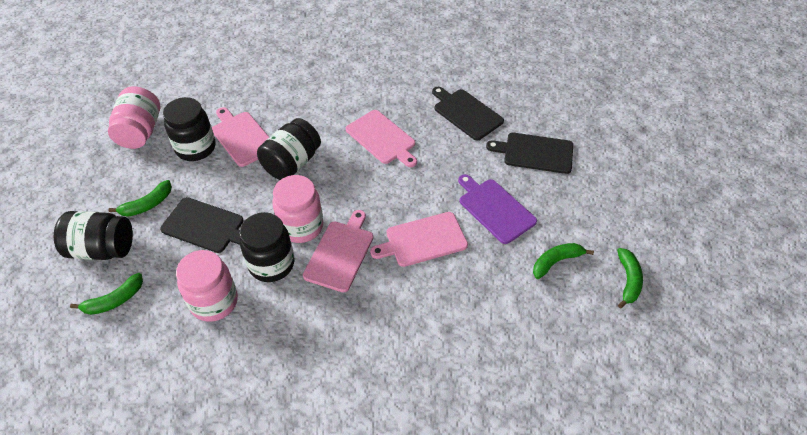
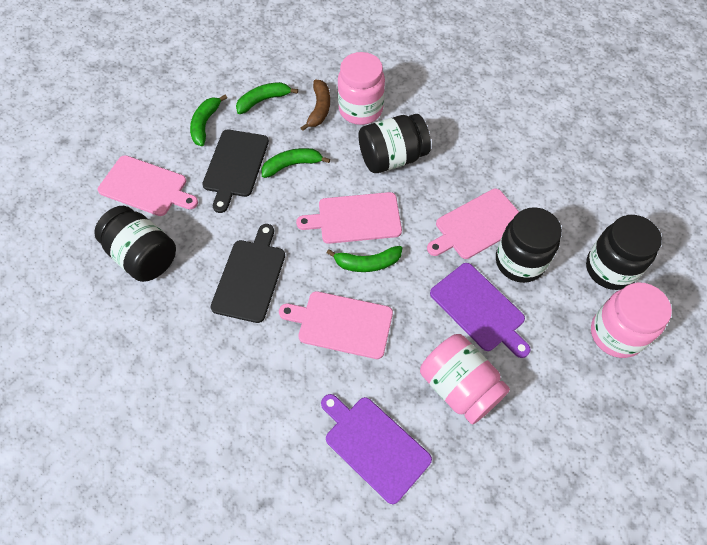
black cutting board: [160,197,243,253] [432,87,504,140] [486,133,573,174] = 3 -> [202,130,269,213] [211,224,285,323] = 2
brown banana: none = 0 -> [301,80,330,131] = 1
purple cutting board: [458,174,537,244] = 1 -> [321,394,432,504] [430,263,531,358] = 2

